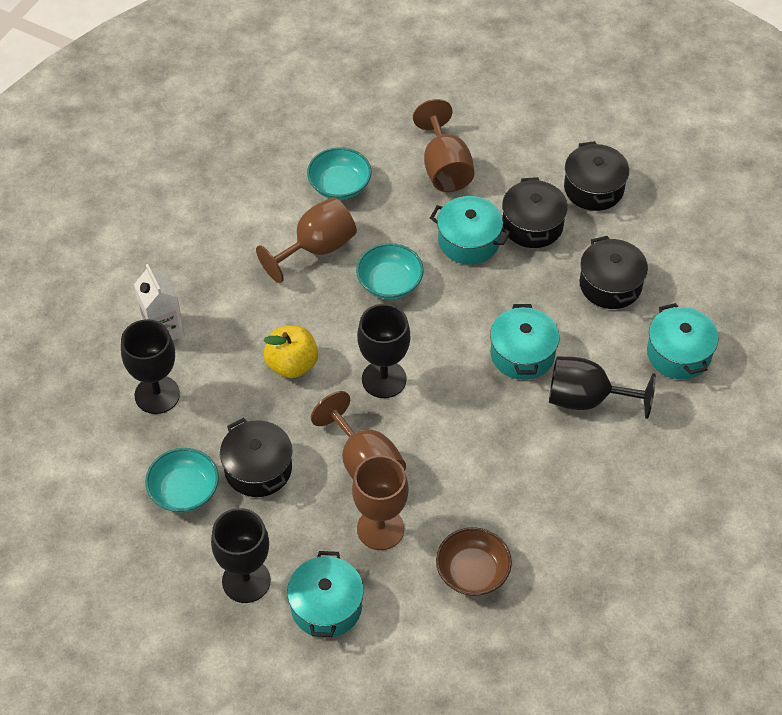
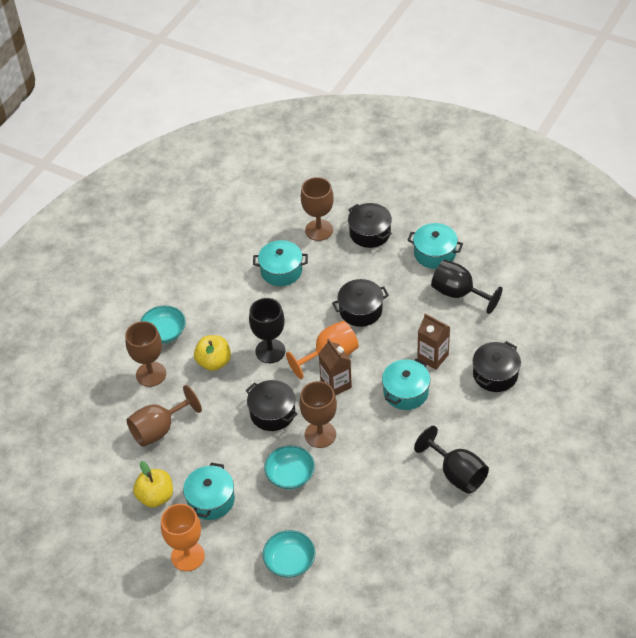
black goblet: [121,319,180,414] [211,508,271,603] [357,304,410,398] [549,356,656,419] = 4 -> [249,298,286,363] [414,426,489,494] [431,260,502,314] = 3
brown bowl: [436,527,512,596] = 1 -> none = 0
brown carton: none = 0 -> [319,339,352,396] [417,313,450,370] = 2
orange goblet: none = 0 -> [161,504,205,571] [286,321,359,379] = 2
white carton: [134,264,185,341] = 1 -> none = 0
yellow apple: [263,326,318,378] = 1 -> [133,461,173,508] [194,335,231,371] = 2

